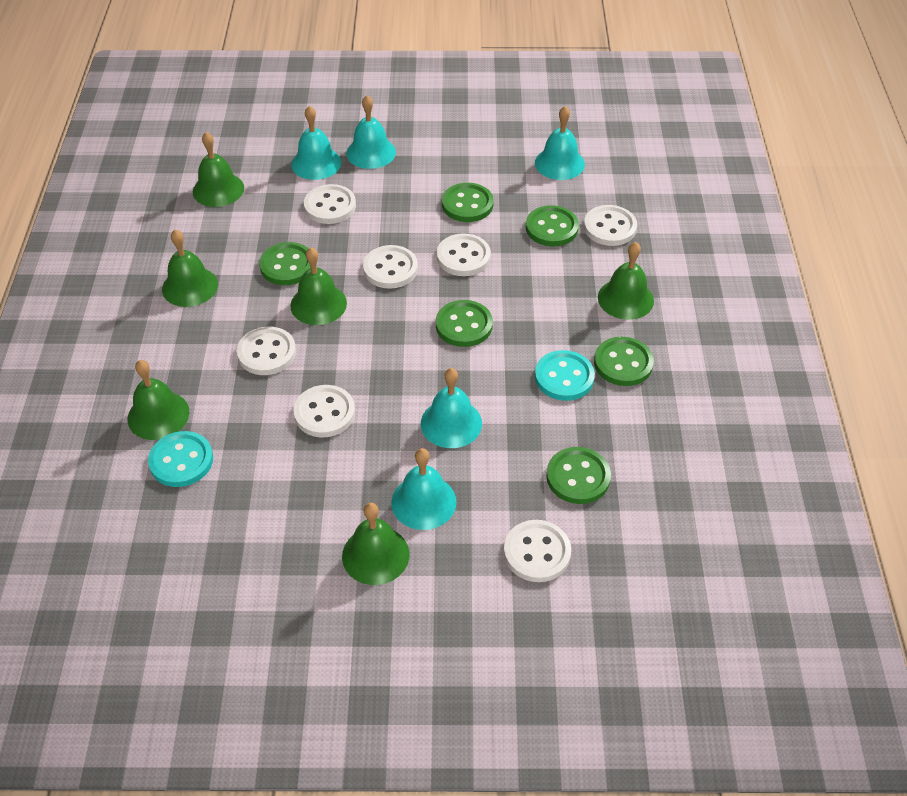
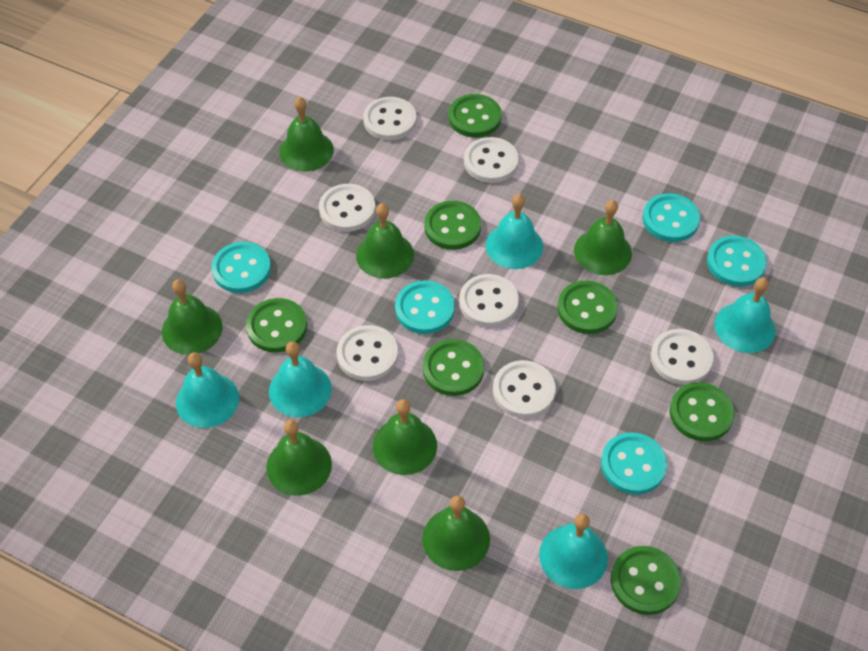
green bell: [127,360,190,440] [162,229,218,307] [193,132,244,207] [290,247,347,325] [342,503,410,585] [598,242,654,320] = 6 -> [162,279,223,355] [266,420,332,496] [279,97,334,172] [356,203,414,279] [373,399,437,475] [422,495,490,571] [574,200,632,275] = 7
green button: [259,242,311,285] [436,300,493,347] [442,183,494,222] [526,205,579,246] [546,447,611,504] [594,337,654,386] = 6 -> [246,298,307,352] [423,339,484,396] [424,201,481,250] [449,94,502,138] [557,280,618,334] [611,546,681,615] [669,382,735,441] = 7
turquoise button: [148,431,213,487] [535,350,595,401] = 2 -> [212,242,271,293] [395,281,455,334] [601,432,667,495] [642,193,701,242] [707,236,767,287] = 5

